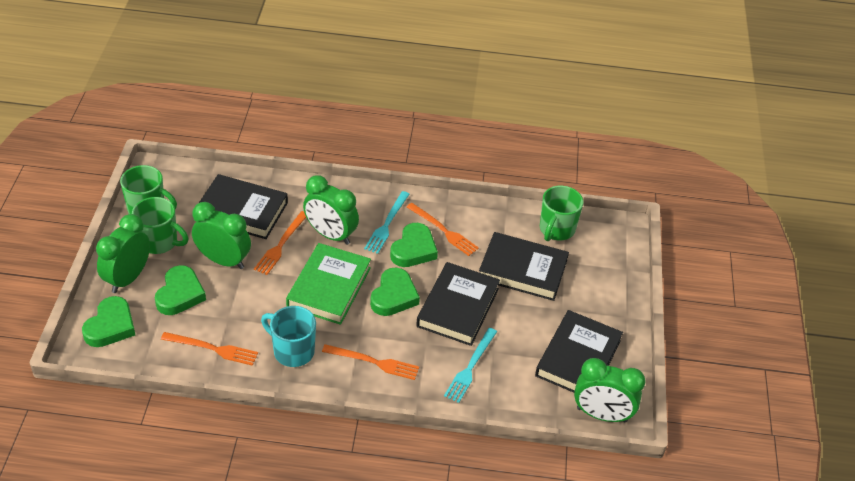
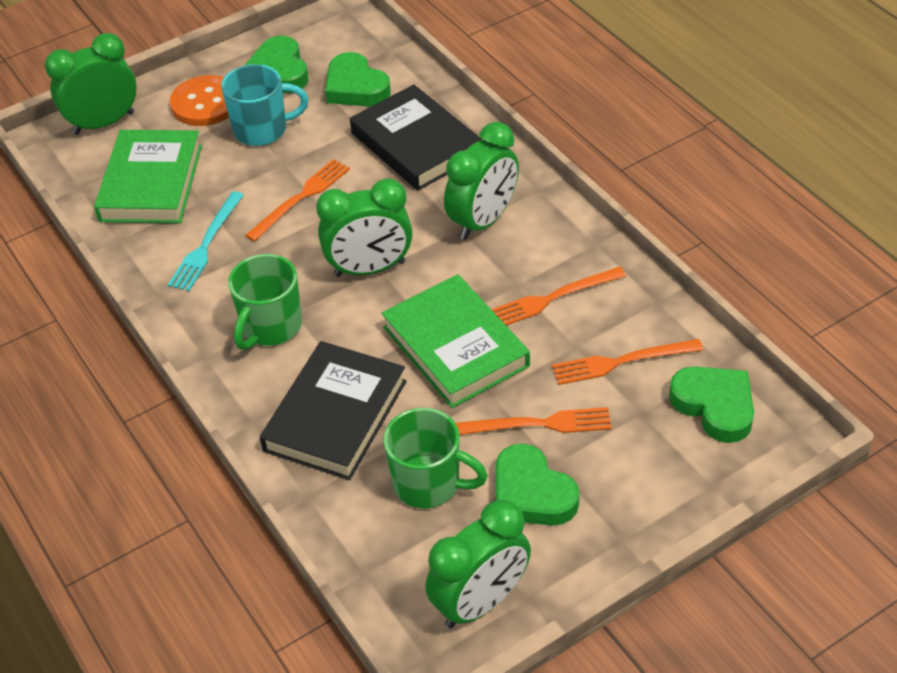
black book: [199,174,288,239] [416,262,500,346] [479,232,569,301] [535,310,623,393] = 4 -> [260,341,407,480] [350,84,482,191] = 2
green book: [286,243,371,325] = 1 -> [94,130,202,223] [382,274,530,408] = 2
green mug: [120,165,177,214] [132,197,189,254] [540,186,584,241] = 3 -> [228,254,302,350] [383,408,488,509] = 2
orange button: none = 0 -> [170,75,229,126] = 1
turquoise fork: [364,191,410,254] [444,328,497,403] = 2 -> [168,191,244,291] = 1

